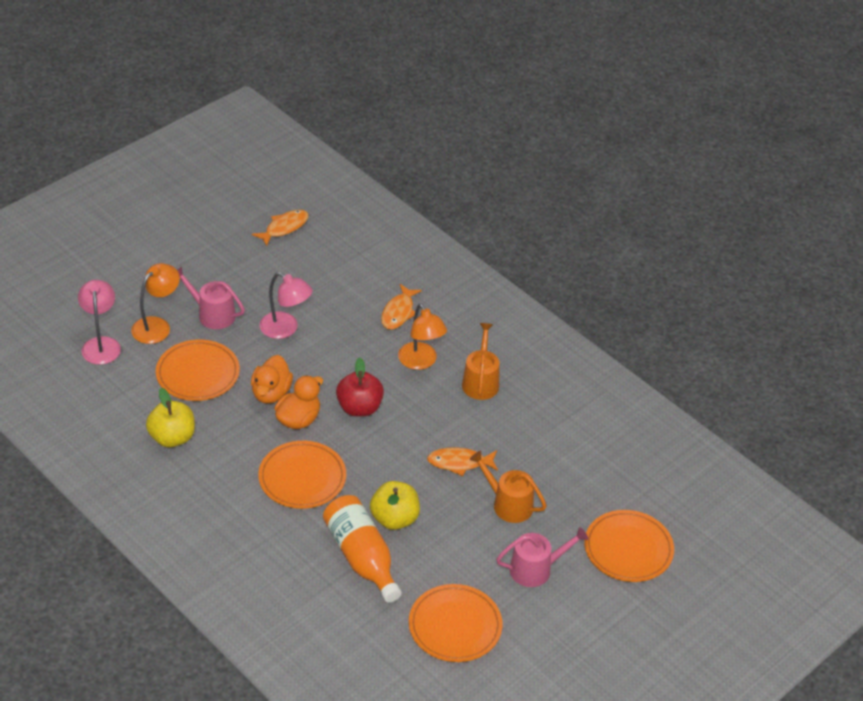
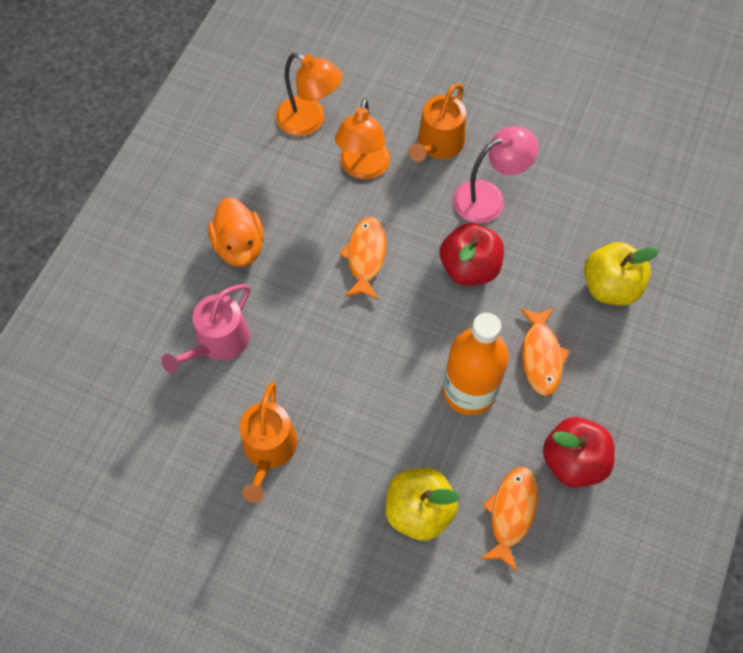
orange duck: [251,355,293,404] [275,375,323,429] = 2 -> [208,197,264,267] = 1
orange plate: [156,340,240,401] [258,441,346,509] [409,584,502,662] [584,510,674,582] = 4 -> none = 0
pink lamp: [78,280,121,365] [260,272,313,339] = 2 -> [453,126,539,223] = 1
pink watering can: [177,267,245,329] [496,527,588,587] = 2 -> [161,284,250,373] = 1
red apple: [336,357,384,417] = 1 -> [440,223,504,286] [543,417,615,488] = 2

